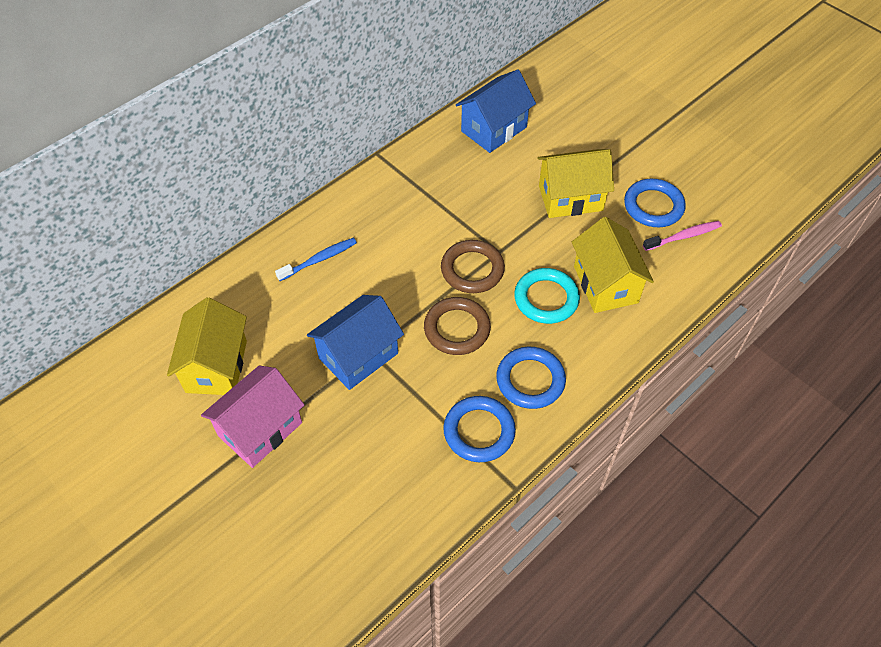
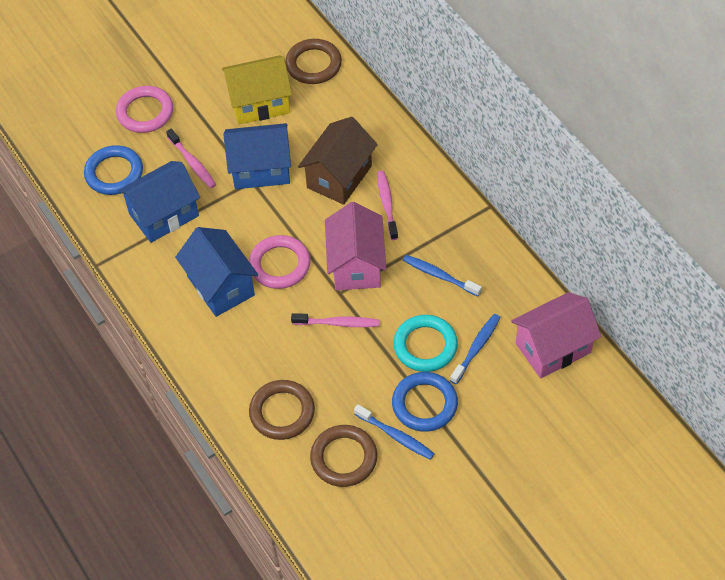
blue house: [307,295,404,390] [456,69,536,153] = 2 -> [117,161,200,243] [175,227,258,317] [223,123,291,189] = 3
blue ring: [443,396,516,462] [496,347,566,409] [624,179,686,227] = 3 -> [84,145,143,195] [392,372,458,432] = 2
blue toothbrush: [275,238,357,281] = 1 -> [354,404,435,460] [403,255,482,296] [450,314,501,384] = 3
brown house: none = 0 -> [298,117,378,205] = 1
brown ring: [424,297,491,355] [441,240,505,293] = 2 -> [249,380,315,440] [285,39,342,84] [310,425,377,487] = 3
pink house: [201,365,304,468] = 1 -> [325,202,386,290] [511,292,602,379] = 2
pink ring: none = 0 -> [116,86,173,133] [249,235,310,289] = 2
pink toothbrush: [643,221,722,251] = 1 -> [166,129,216,188] [291,313,380,327] [377,171,398,240] = 3
yellow house: [167,297,247,395] [537,149,614,218] [572,217,654,313] = 3 -> [222,55,292,125] = 1

